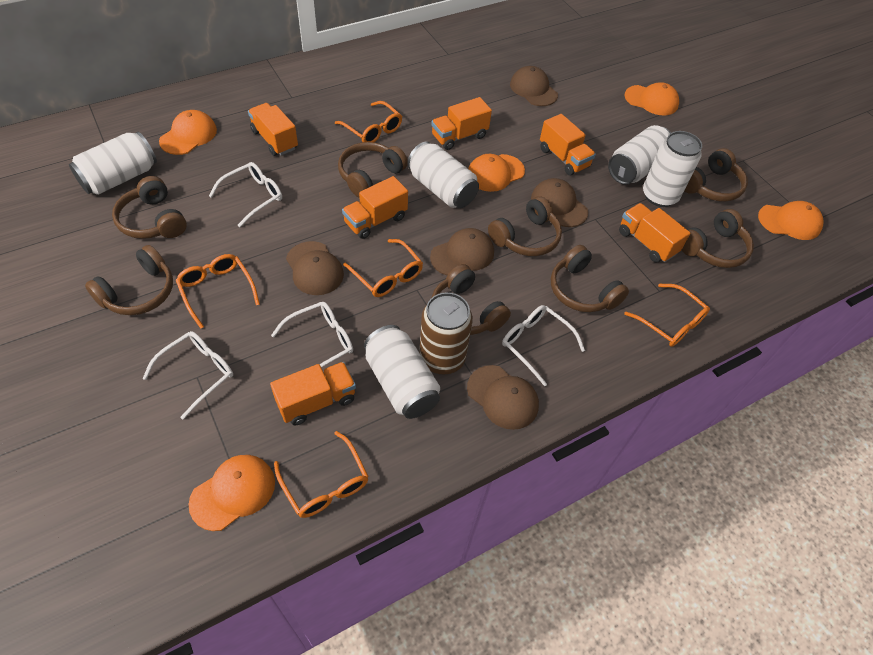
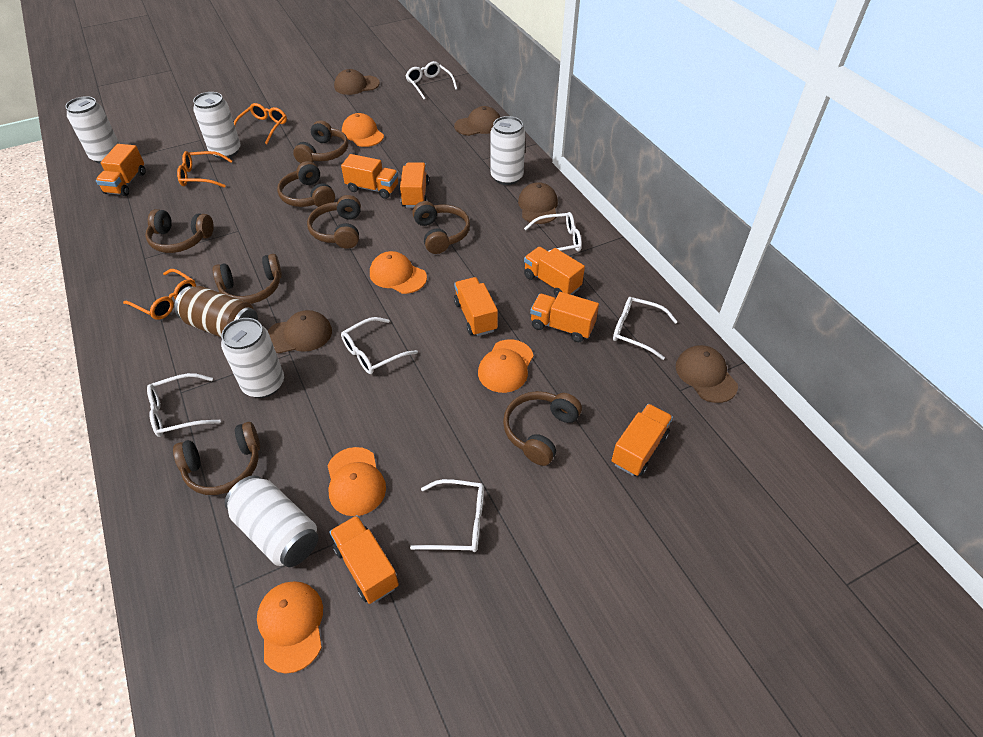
orange glasses: [176,254,260,329] [274,431,369,518] [335,101,402,142] [343,239,423,297] [624,284,710,347] = 5 -> [123,269,196,320] [177,151,232,188] [234,103,287,144] = 3
orange truck: [248,103,298,156] [270,362,356,425] [342,176,408,239] [431,97,492,150] [540,114,596,175] [619,203,690,263] = 6 -> [96,144,146,196] [329,515,399,604] [341,154,398,199] [400,162,429,208] [454,277,498,336] [524,247,585,297] [530,292,599,342] [611,404,673,476] = 8
white glasses: [142,331,233,419] [209,162,282,227] [271,302,353,367] [502,305,585,386] = 4 -> [147,373,221,437] [341,317,418,374] [405,61,457,100] [410,479,484,552] [524,212,582,252] [613,297,678,360] = 6

